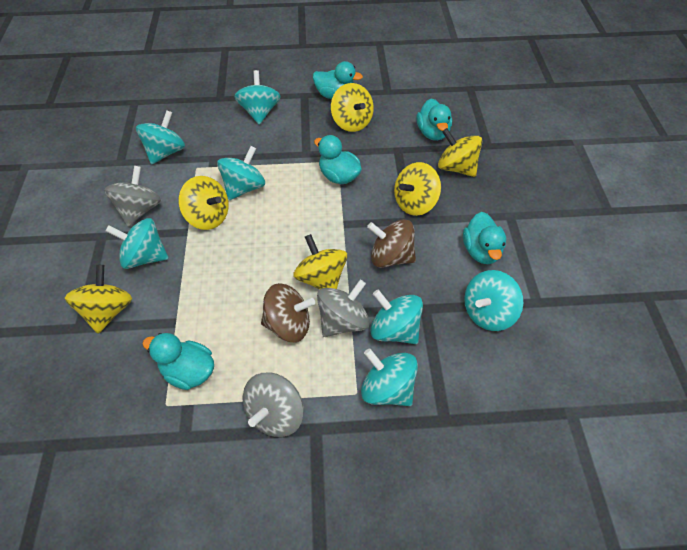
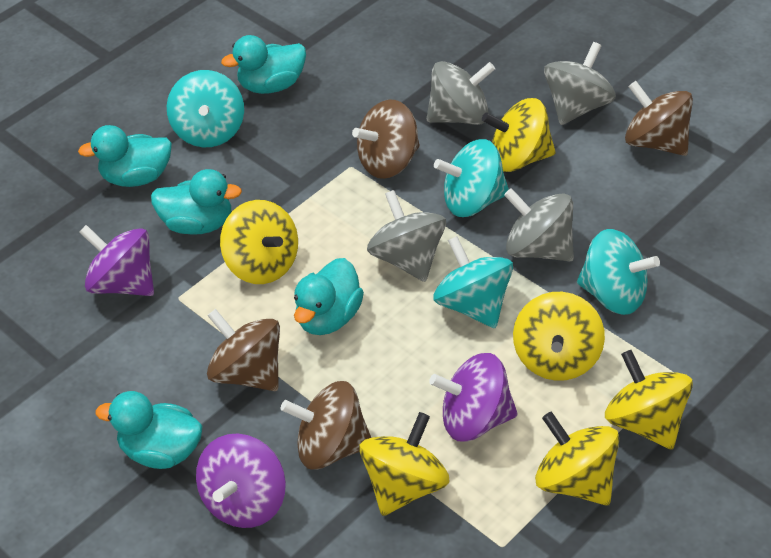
brown spinning top: [261,283,315,342] [367,219,416,268] = 2 -> [207,309,280,391] [281,381,371,470] [352,100,420,179] [625,81,693,156] = 4
grey spinning top: [104,166,161,226] [242,372,304,437] [317,280,370,337] = 3 -> [367,190,446,282] [427,61,495,125] [504,188,574,262] [544,42,616,125] = 4
purple spinning top: none = 0 -> [79,225,154,296] [196,434,286,528] [429,353,518,442] = 3
turquoise spinning top: [105,218,169,269] [136,110,185,164] [217,146,265,200] [234,70,281,125] [361,348,418,406] [370,290,423,344] [464,270,523,331] = 7 -> [167,70,244,147] [433,236,513,328] [434,139,509,217] [577,229,660,315] = 4

